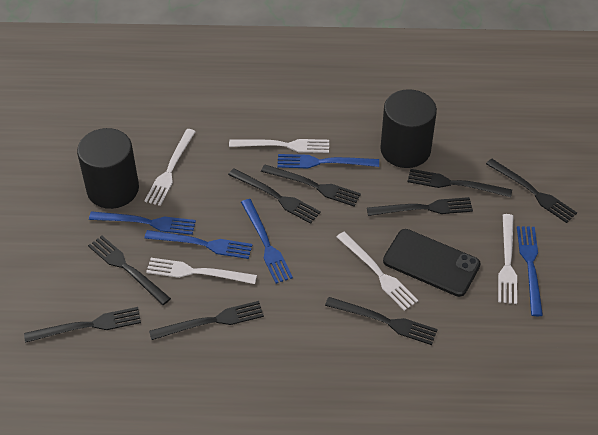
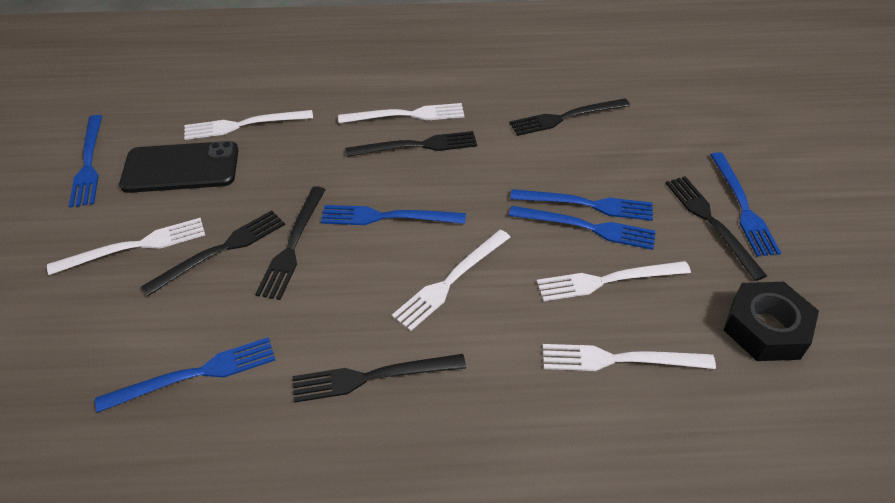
black cylinder: [77,128,139,209] [380,89,437,168] = 2 -> none = 0
black fork: [24,307,141,343] [88,235,171,305] [149,301,264,340] [228,168,321,224] [261,165,361,207] [325,297,438,345] [367,197,473,216] [407,169,512,197] [486,159,577,223] = 9 -> [141,210,285,296] [255,186,326,300] [293,354,466,403] [345,131,477,157] [510,98,630,136] [666,176,767,281] = 6
black nut: none = 0 -> [724,282,819,361] = 1
blue fork: [89,211,196,235] [144,230,253,259] [241,199,293,284] [277,154,379,169] [517,226,543,316] = 5 -> [69,115,102,207] [95,337,275,413] [321,205,466,225] [509,206,656,250] [510,189,653,221] [710,152,781,256] = 6
white fork: [144,129,196,206] [146,258,257,284] [229,139,329,153] [337,232,418,311] [498,214,517,304] = 5 -> [47,218,205,275] [184,110,313,140] [338,103,464,123] [392,230,510,331] [536,261,691,301] [543,344,716,371] = 6

